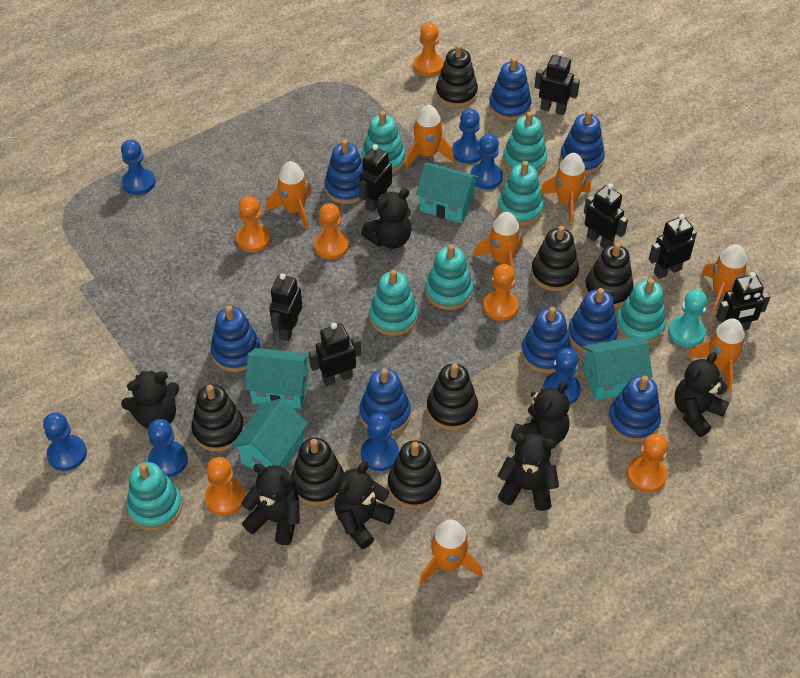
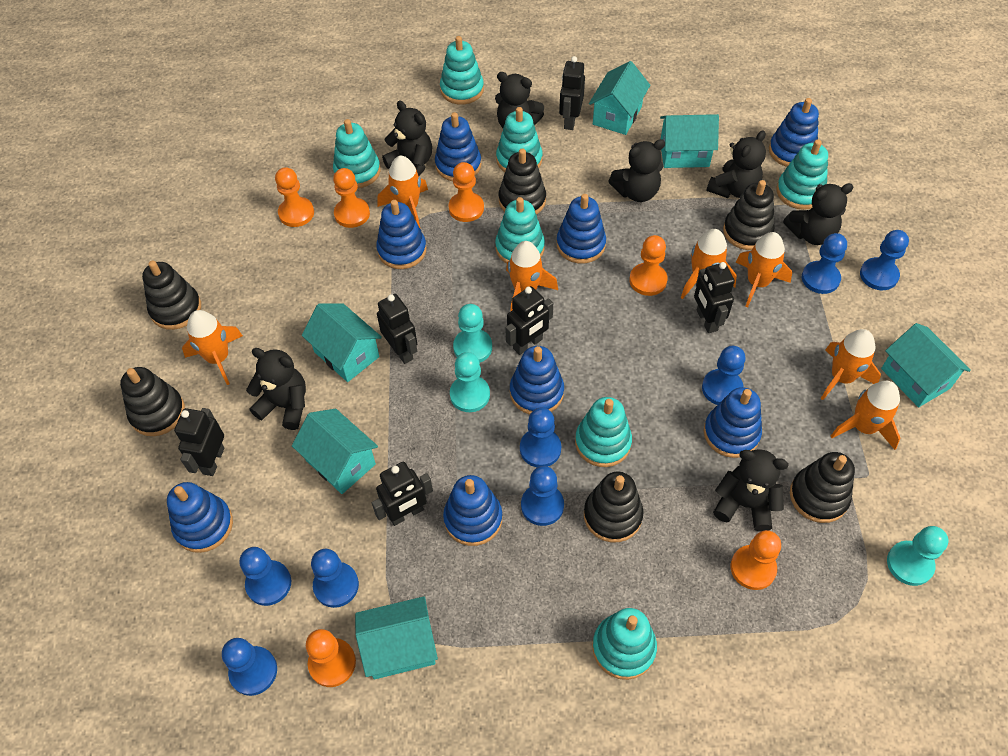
black robot: [269,273,302,341] [309,323,361,386] [359,144,392,212] [534,51,580,115] [584,183,628,248] [649,214,697,279] [716,272,770,330] = 7 -> [174,408,224,476] [372,462,433,526] [377,294,417,364] [505,286,553,355] [559,56,585,130] [694,262,735,333] = 6
black stacking toy: [191,385,244,452] [291,438,344,506] [388,440,441,509] [427,363,478,430] [436,44,478,108] [531,226,579,291] [585,242,634,308] = 7 -> [120,367,185,436] [142,261,201,330] [499,148,546,214] [584,472,643,542] [723,180,774,250] [790,452,855,523] = 6
blue pawn: [43,412,87,471] [121,140,156,195] [148,419,188,477] [361,413,399,471] [452,109,482,164] [470,134,503,189] [543,348,581,405] = 7 -> [222,638,277,696] [239,547,291,606] [311,549,359,608] [520,407,561,467] [521,466,564,526] [702,346,746,405] [802,233,847,294] [860,230,909,290] = 8
turquoise house: [231,399,308,469] [245,348,309,409] [416,162,479,223] [582,336,653,400] = 4 -> [292,409,378,494] [302,303,382,382] [355,596,438,679] [589,61,650,135] [660,114,719,168] [881,323,971,407] = 6
turquoise pawn: [668,290,707,347] = 1 -> [450,352,490,412] [453,304,492,362] [887,526,948,586] = 3

